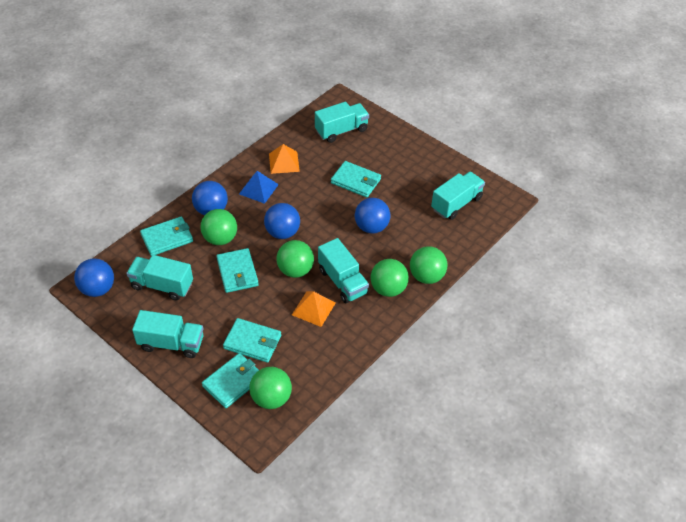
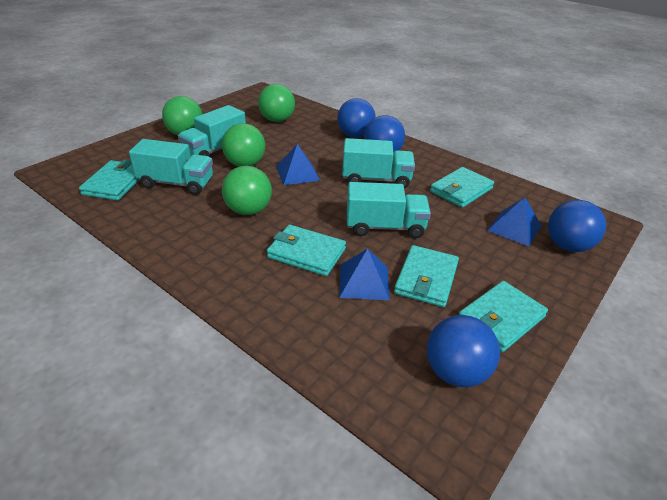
blue pyramid: [239,171,279,204] = 1 -> [276,144,320,185] [339,249,390,300] [487,197,542,246] = 3
green ball: [201,209,237,245] [249,367,292,409] [277,240,314,278] [371,259,409,297] [410,246,448,284] = 5 -> [162,96,202,135] [222,123,265,166] [222,166,272,215] [258,84,295,122] = 4
orange pyramid: [269,144,300,174] [292,291,336,327] = 2 -> none = 0
turquoise truck: [126,255,193,301] [132,310,203,358] [315,102,369,143] [318,238,369,303] [431,172,485,220] = 5 -> [129,139,213,195] [178,105,246,157] [342,138,415,188] [347,182,431,238] = 4

